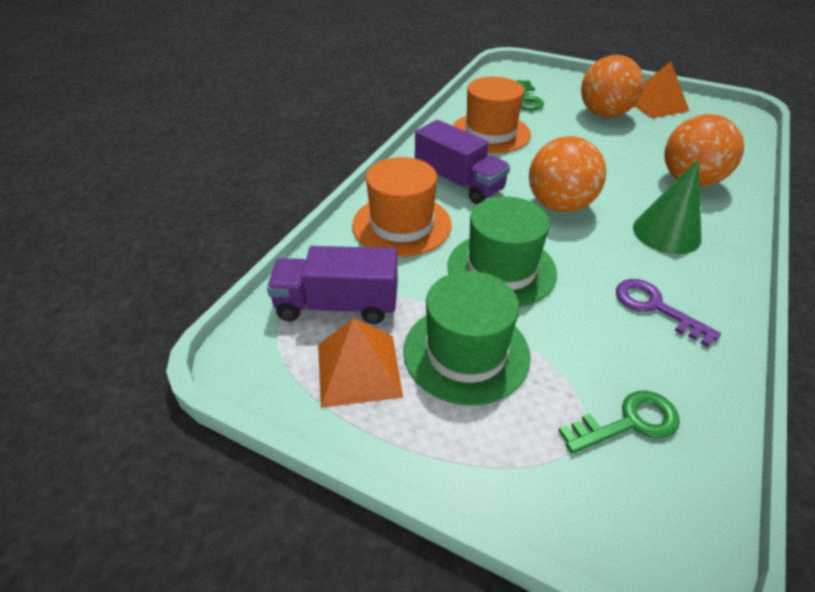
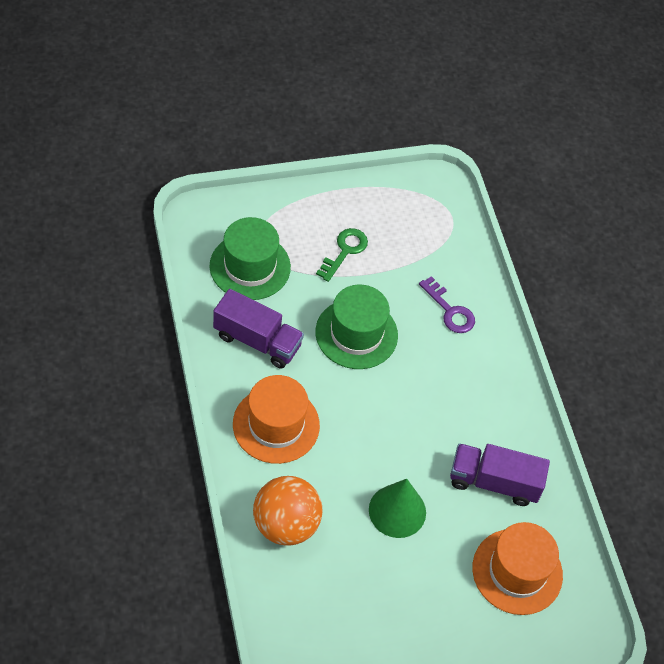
green key: [516,80,544,110] [558,391,680,454] = 2 -> [316,228,368,282] = 1
orange ball: [529,136,606,212] [581,55,644,117] [664,114,744,187] = 3 -> [253,476,323,546] = 1
orange pyramid: [318,318,403,408] [634,61,689,118] = 2 -> none = 0

